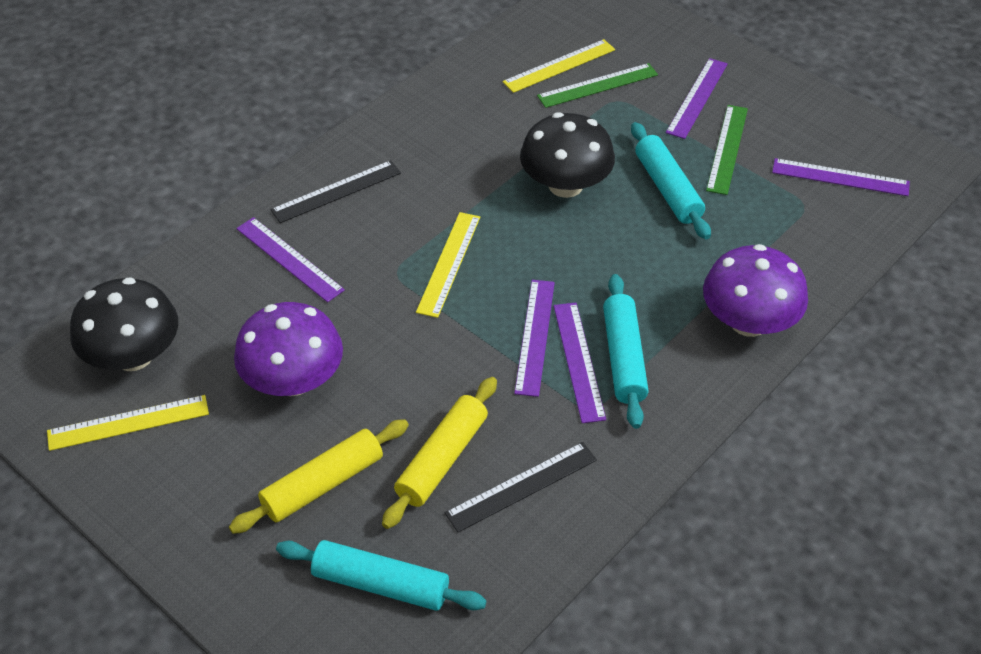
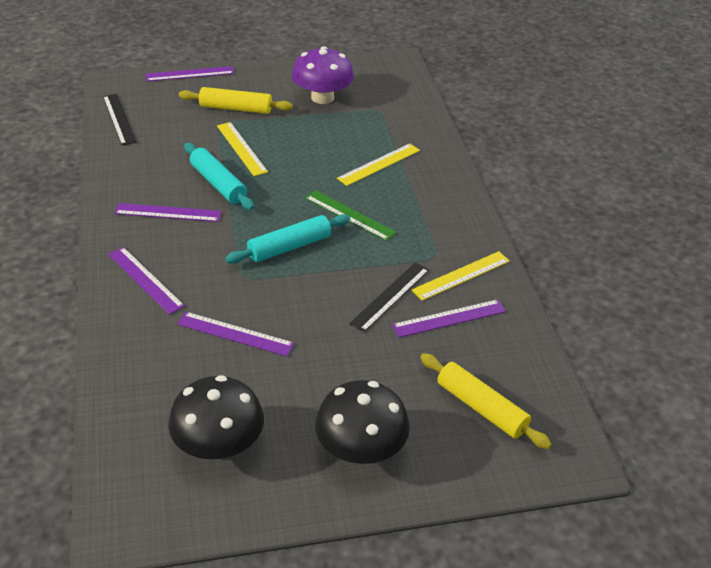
green ruler: [537,63,658,108] [706,105,748,195] = 2 -> [305,190,397,241] = 1
purple mushroom: [234,302,343,396] [703,244,808,337] = 2 -> [292,46,354,104] = 1
turquoise rolling pin: [276,540,487,611] [603,274,649,429] [631,122,711,239] = 3 -> [184,143,254,210] [225,214,350,264] = 2

